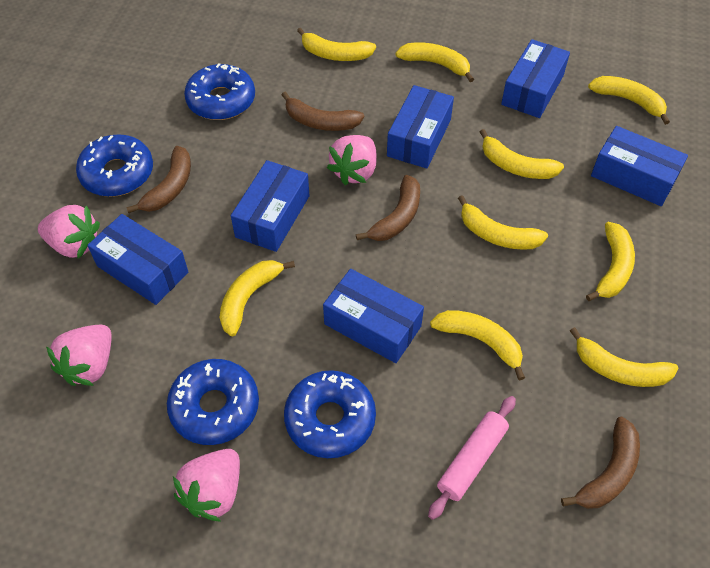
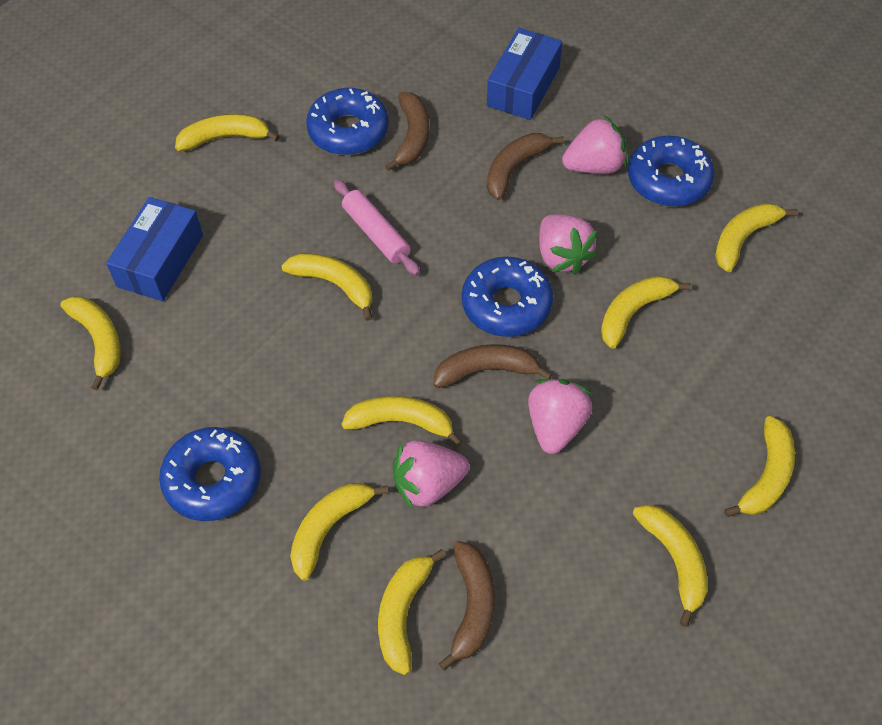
blue box: [87,214,188,305] [231,160,310,252] [323,269,424,363] [387,85,454,169] [501,39,570,118] [591,126,688,206] = 6 -> [106,197,203,301] [487,28,562,120] = 2
yellow banana: [220,260,295,336] [297,28,376,61] [395,42,474,82] [430,310,525,380] [458,195,548,250] [480,129,564,179] [570,327,678,387] [586,222,635,301] [588,76,670,125] = 9 -> [60,296,121,390] [175,114,280,151] [281,253,373,321] [290,483,388,581] [341,396,462,447] [378,549,446,675] [601,276,692,349] [632,504,708,627] [715,203,798,272] [724,416,795,517] = 10

